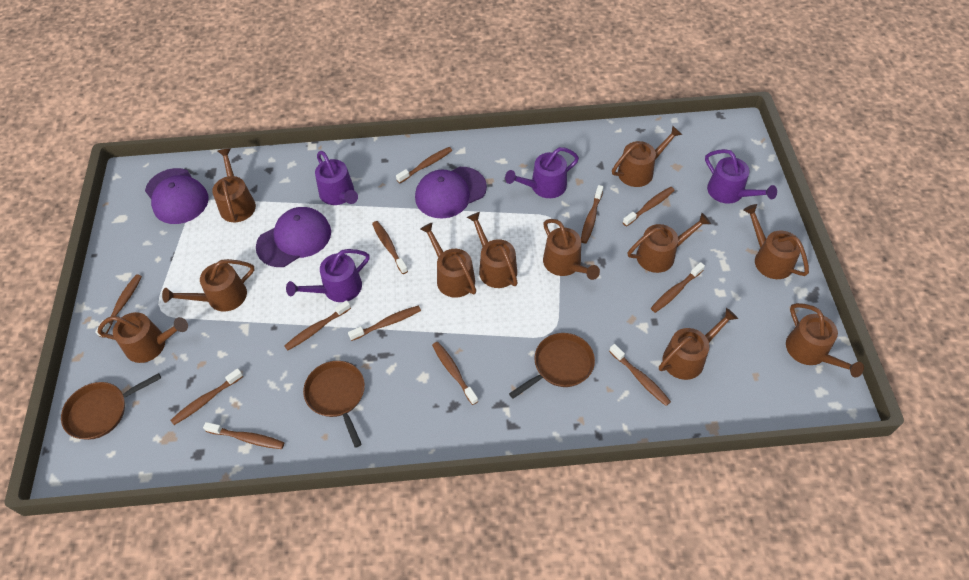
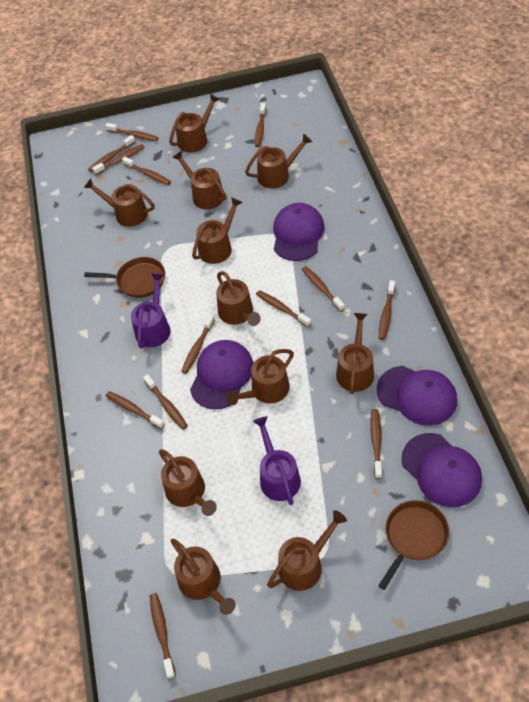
brown pan: [61,373,161,440] [303,361,365,448] [509,333,595,399] = 3 -> [84,257,165,298] [379,500,449,590] = 2
brown toothbrush: [95,274,142,338] [170,368,243,425] [203,422,284,449] [284,300,351,350] [348,305,421,341] [372,221,408,274] [396,147,452,183] [432,342,478,405] [581,185,604,243] [609,344,671,406] [623,187,675,227] [651,262,705,313] = 12 -> [88,135,136,172] [92,144,145,175] [105,123,159,141] [106,391,165,429] [122,157,171,185] [143,374,188,430] [150,593,176,679] [181,314,215,374] [255,103,266,147] [256,290,311,327] [302,266,345,312] [370,409,382,479] [379,280,395,340] = 13
purple cap: [145,168,209,224] [256,207,331,267] [415,167,487,219] = 3 -> [190,340,254,409] [273,203,324,261] [377,366,457,426] [401,433,482,507] = 4
purple watering can: [286,249,370,302] [315,151,358,205] [505,147,579,198] [705,149,777,204] = 4 -> [131,273,171,348] [253,416,301,505] = 2

